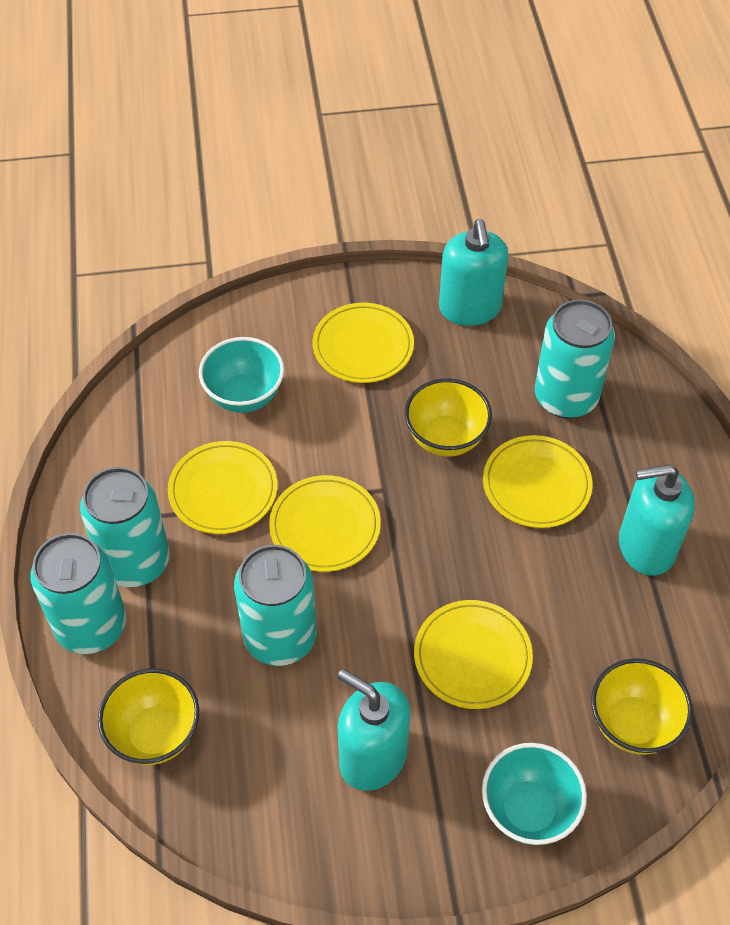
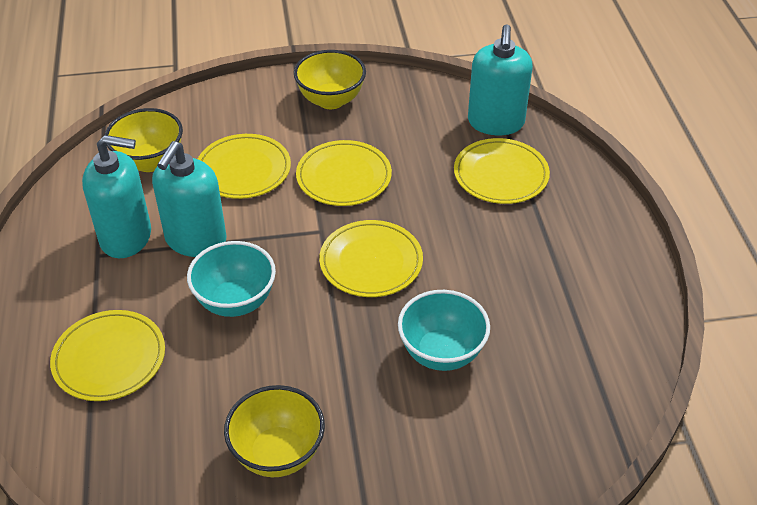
turquoise can: [31,533,126,654] [80,467,170,587] [234,545,317,666] [535,300,615,418] = 4 -> none = 0

